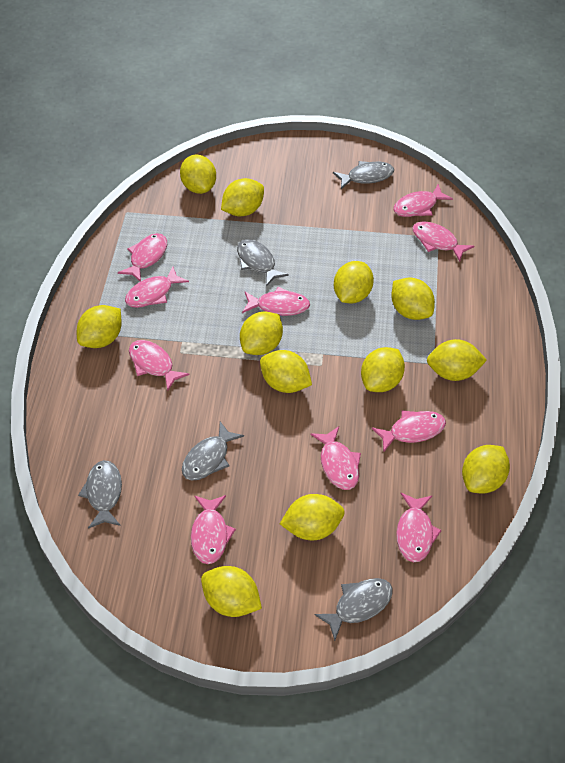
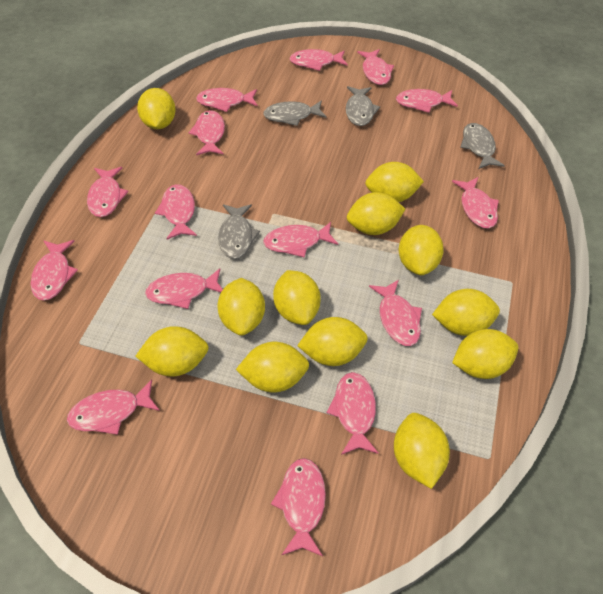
grey fish: [78,460,122,529] [182,422,244,480] [237,239,289,287] [314,578,393,641] [333,161,394,189] = 5 -> [218,204,260,259] [263,101,327,126] [346,86,380,126] [460,123,505,169] = 4
pink fish: [118,233,167,282] [125,266,189,308] [129,340,190,391] [191,495,236,564] [242,287,310,316] [311,426,361,490] [372,410,446,452] [393,184,453,217] [396,493,442,562] [413,221,474,261] = 10 -> [31,240,78,300] [67,380,160,435] [87,167,129,217] [145,268,223,309] [155,184,197,239] [188,110,225,155] [196,88,258,112] [263,222,338,258] [271,458,326,556] [290,49,348,71] [326,372,379,455] [357,49,394,85] [369,280,422,346] [396,89,458,113] [452,177,499,228] = 15

